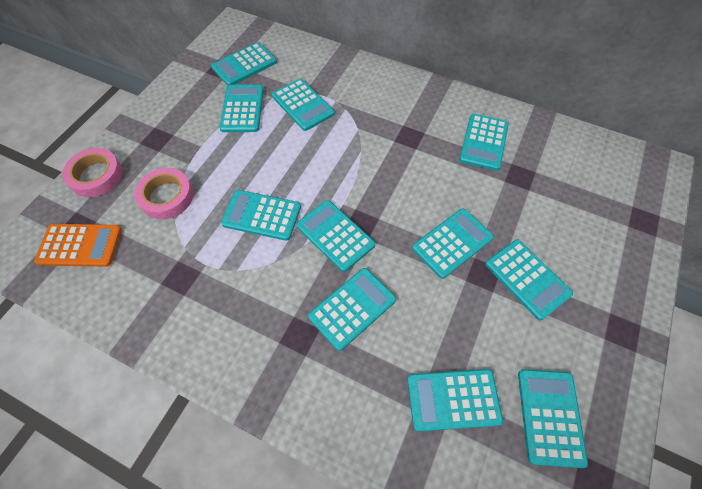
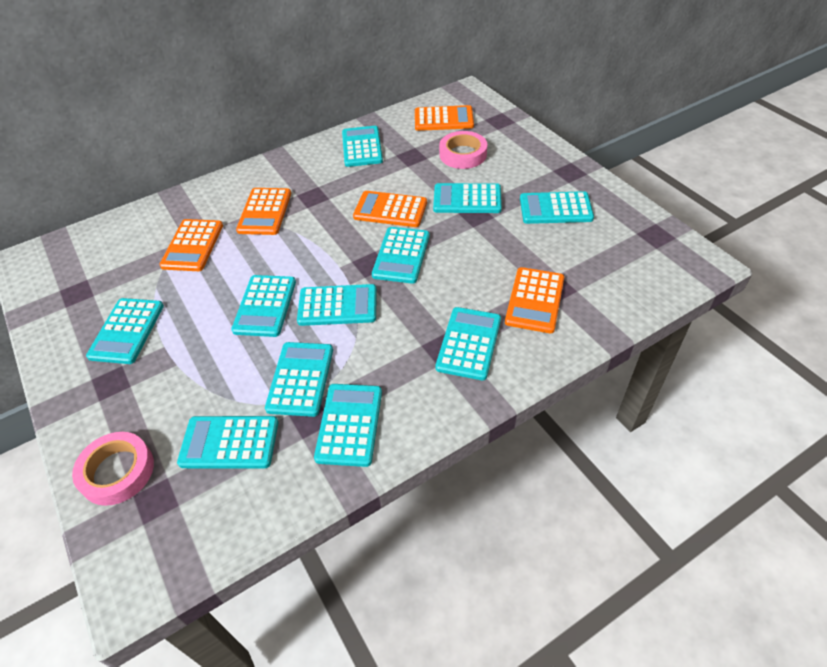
orange calculator: [34,224,122,267] = 1 -> [159,219,223,271] [236,188,291,235] [353,191,427,227] [415,105,474,131] [505,267,564,333] = 5

